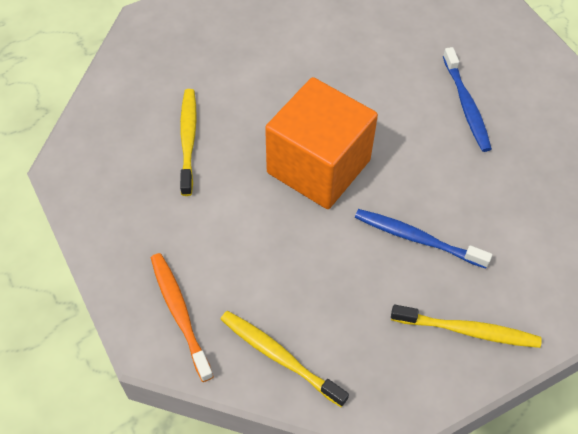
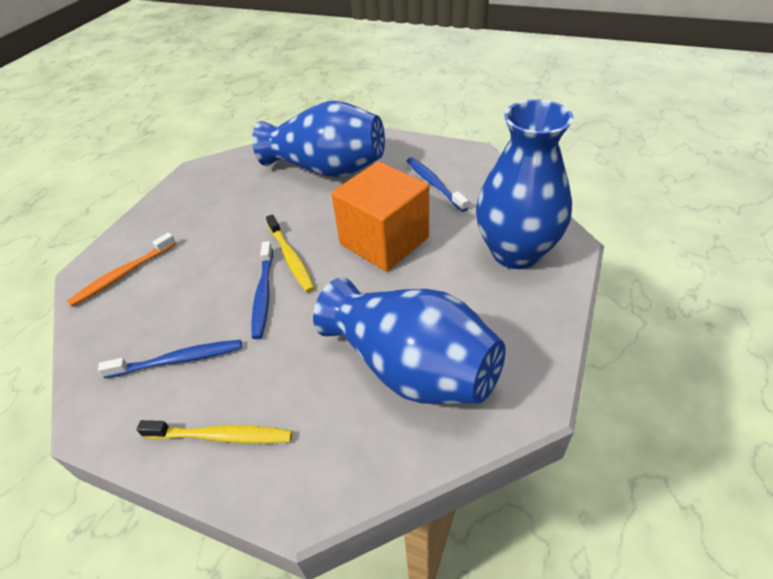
blue toothbrush: [355,209,492,268] [443,47,492,152] = 2 -> [98,340,242,378] [252,241,273,339] [407,157,469,212] = 3
blue vase: none = 0 -> [252,101,385,178] [313,277,506,404] [476,99,574,269] = 3
yellow toothbrush: [180,89,197,196] [220,311,349,407] [391,305,542,348] = 3 -> [137,420,292,443] [266,214,315,292] = 2

